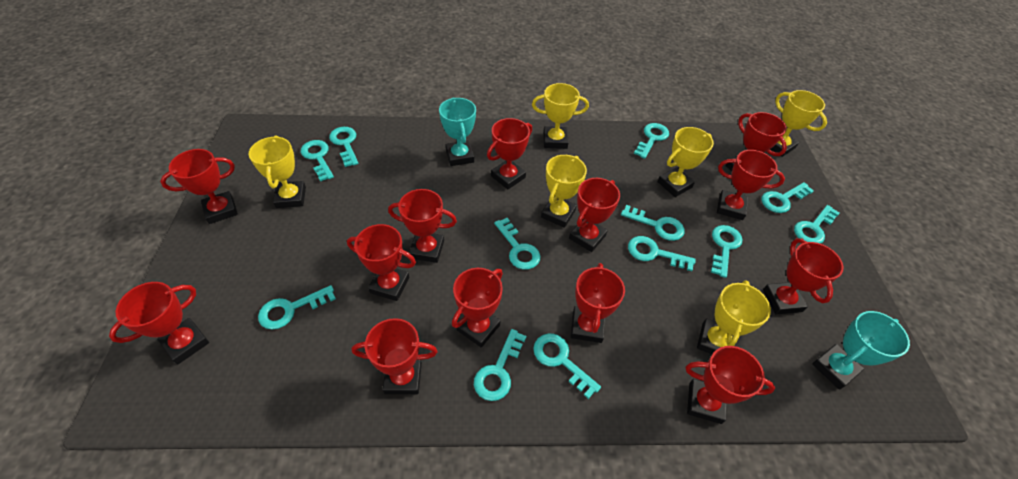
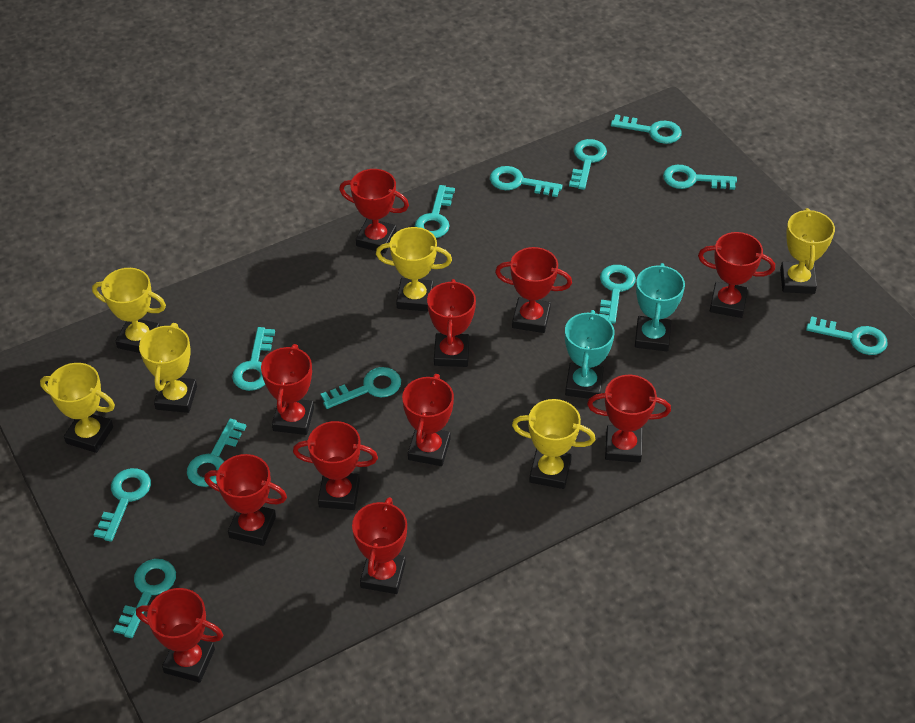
red trophy: [109,282,209,364] [160,149,238,224] [347,224,416,301] [352,318,438,394] [388,189,457,263] [452,268,503,347] [487,118,532,189] [569,178,620,252] [571,263,625,343] [686,346,775,424] [717,150,785,220] [725,112,787,171] [763,238,843,315] = 13 -> [136,588,223,683] [204,454,287,546] [261,344,314,435] [293,421,378,510] [339,169,409,253] [352,497,407,594] [402,374,454,466] [427,279,476,367] [495,247,572,333] [587,375,671,463] [698,232,775,318] = 11

